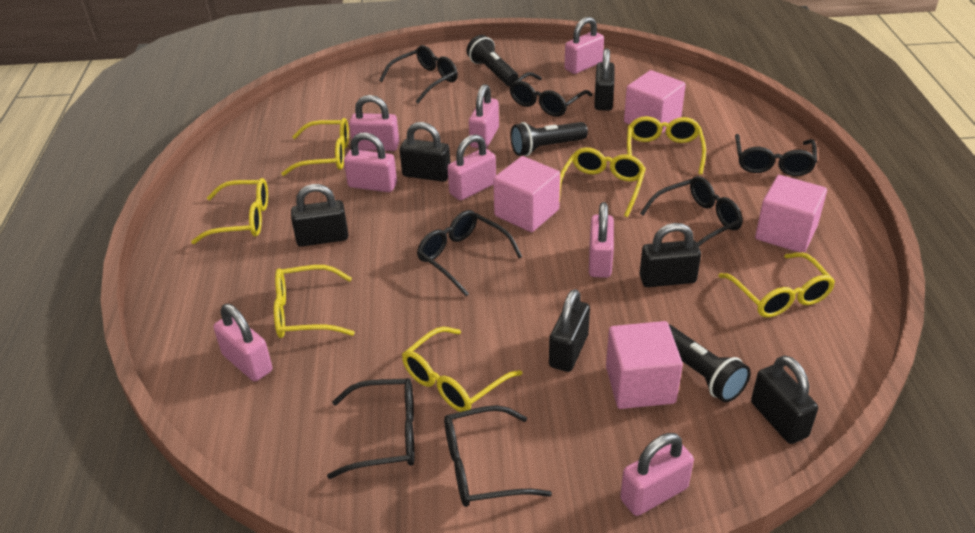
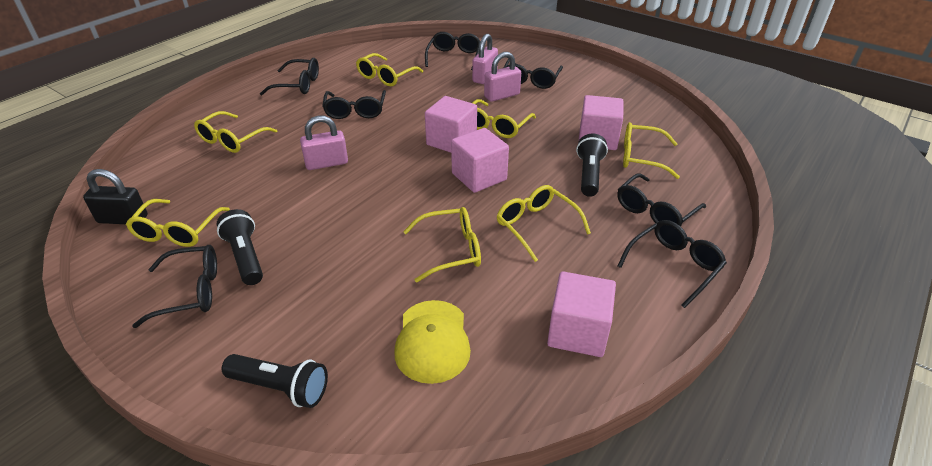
black padlock: [291,184,348,247] [400,122,450,182] [549,289,590,372] [594,48,615,111] [639,223,701,287] [751,355,818,444] = 6 -> [83,169,148,224] = 1
pink padlock: [213,304,272,381] [344,132,397,192] [349,95,399,151] [447,134,496,201] [469,84,499,148] [564,17,604,74] [589,202,614,278] [620,433,694,516] = 8 -> [300,116,348,170] [472,34,498,84] [484,52,521,102] = 3
yellow cap: none = 0 -> [394,300,471,384] = 1

